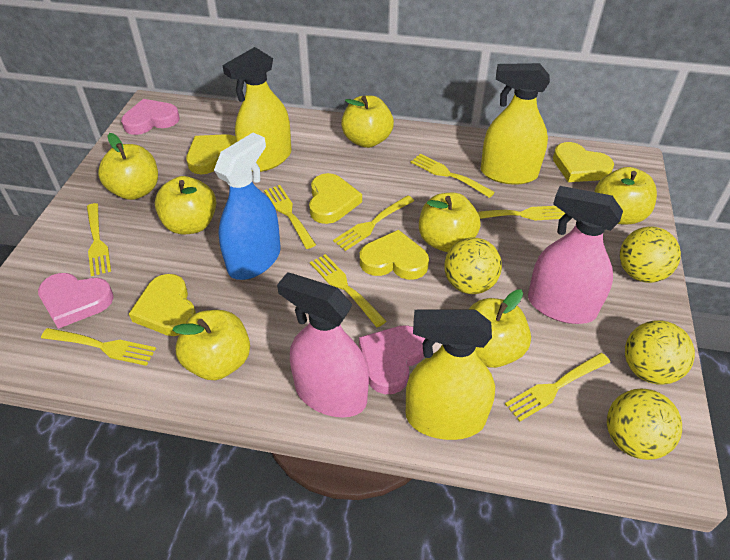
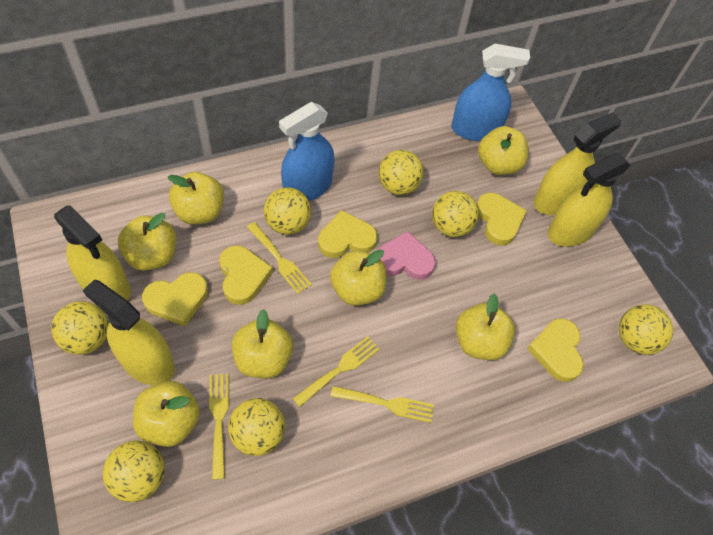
blue spray bottle: [214,133,281,280] = 1 -> [279,102,334,201] [451,44,530,141] = 2
pink heart: [38,273,114,329] [121,99,180,135] [359,325,425,394] = 3 -> [378,231,436,280] = 1
pink spray bottle: [277,272,369,418] [528,186,623,324] = 2 -> none = 0
yellow ball: [444,237,502,294] [607,389,682,460] [620,227,681,283] [625,320,695,385] = 4 -> [51,301,109,355] [103,440,165,502] [228,398,285,456] [264,187,311,235] [379,150,424,195] [432,191,479,237] [619,304,673,355] = 7
yellow fork: [41,328,156,366] [87,203,111,276] [264,185,316,249] [310,254,386,327] [333,195,414,251] [411,154,495,198] [477,206,565,220] [505,353,610,422] = 8 -> [209,374,229,480] [247,222,312,294] [293,336,380,407] [330,386,434,423] = 4
yellow spray bottle: [222,47,291,172] [406,309,495,440] [481,63,550,185] = 3 -> [54,206,131,301] [83,280,175,385] [534,112,621,215] [548,153,631,247] = 4

